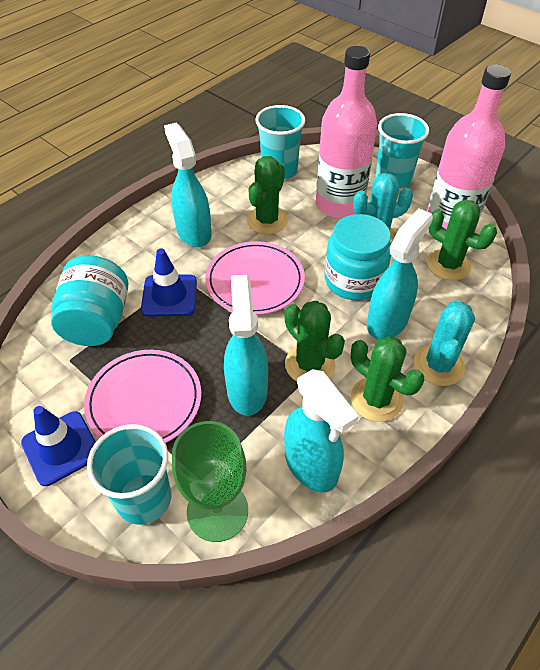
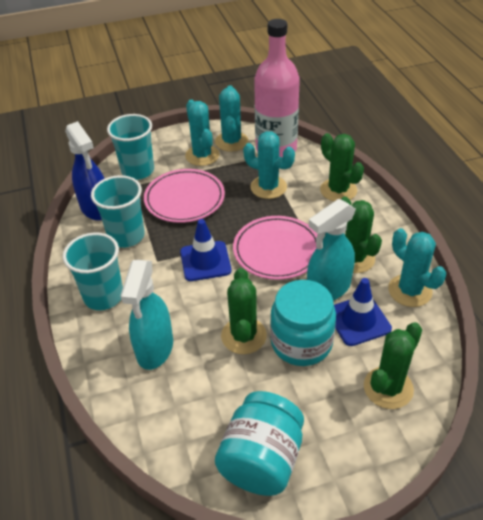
blue spray bottle: none = 0 -> [65,121,105,221] = 1
green goblet: [172,421,248,542] = 1 -> none = 0
pink bottle: [316,46,377,218] [427,64,511,229] = 2 -> [254,19,300,158] = 1
turquoise cactus: [353,173,413,244] [414,300,475,386] = 2 -> [185,100,219,166] [215,85,249,152] [243,131,295,199] [388,228,446,307] = 4
turquoise spray bottle: [164,123,212,247] [224,275,268,416] [284,369,359,492] [367,208,433,340] = 4 -> [120,260,173,370] [307,199,356,300] = 2

